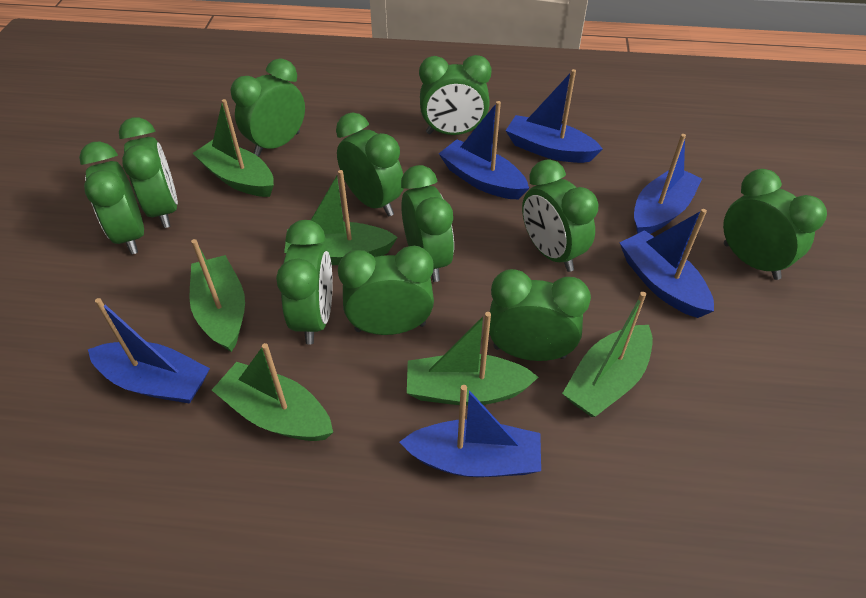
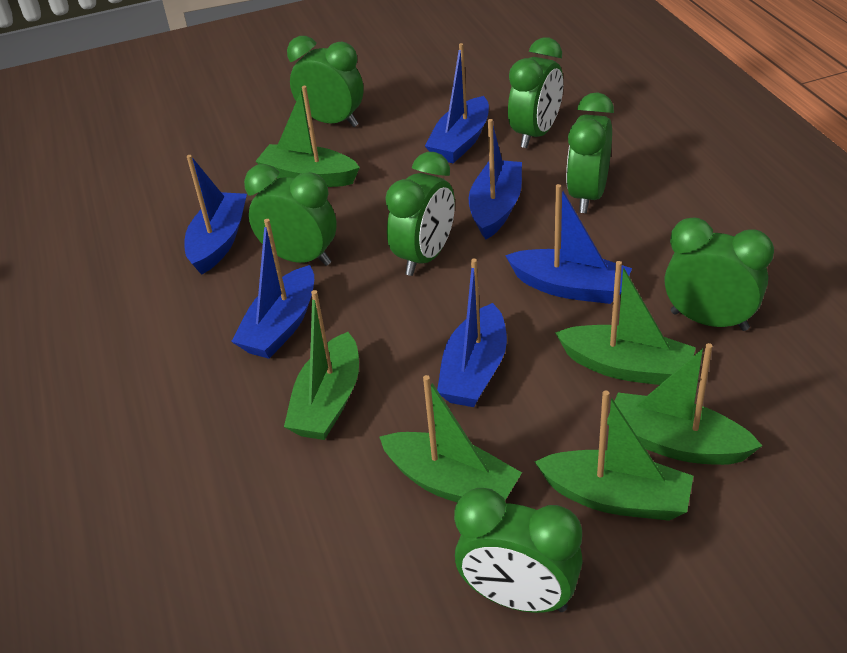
green clock: [79,142,144,254] [119,117,178,228] [231,58,305,157] [276,220,333,345] [336,113,404,216] [338,246,434,335] [401,165,454,282] [419,55,492,135] [489,269,591,361] [522,159,598,272] [723,169,827,280] = 11 -> [244,164,337,266] [287,36,364,127] [385,152,455,276] [454,488,583,613] [508,38,563,148] [566,92,614,213] [665,217,774,331] = 7

